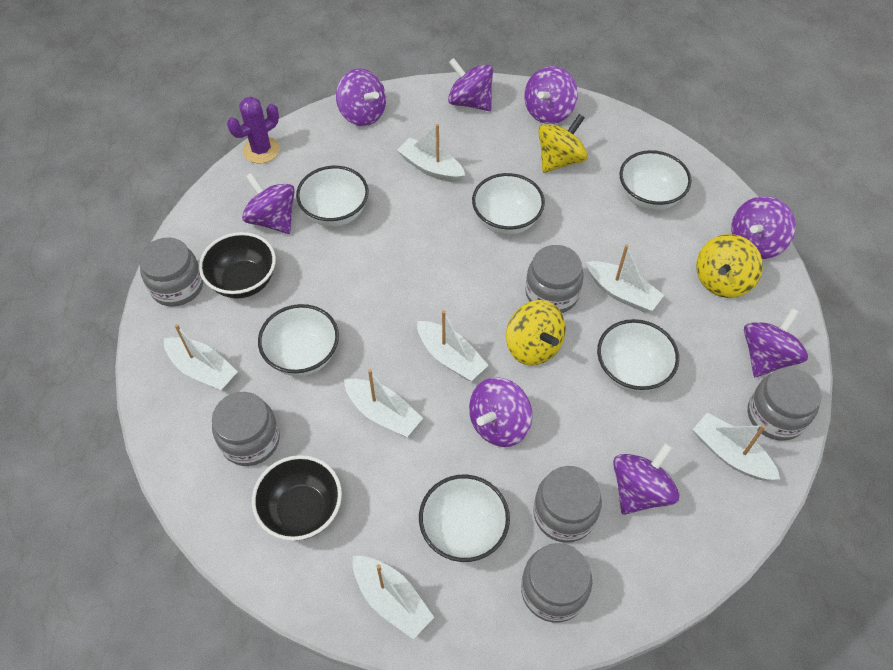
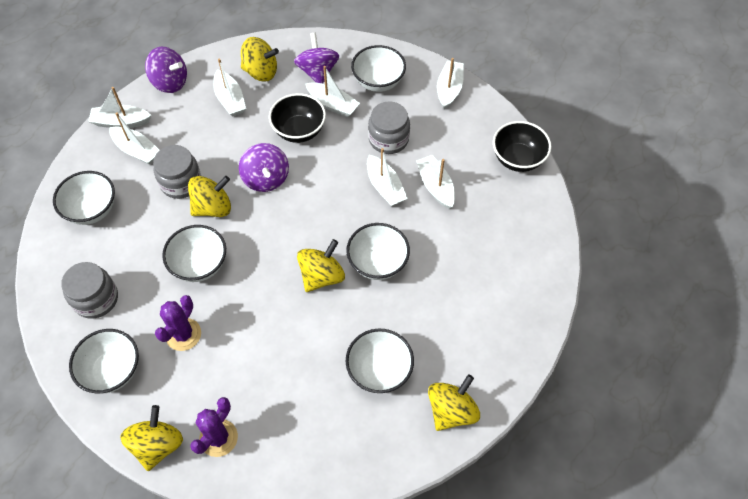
grey jar: [139,237,203,307] [212,392,280,466] [521,543,592,622] [525,245,583,313] [533,466,602,543] [748,367,822,441] = 6 -> [61,262,118,319] [153,145,201,199] [368,101,410,154] = 3
purple cactus: [227,97,280,164] = 1 -> [155,295,201,351] [190,397,238,457] = 2
purple spinning top: [242,173,295,234] [336,69,386,126] [448,58,493,111] [469,377,532,447] [524,66,578,124] [613,443,679,515] [731,196,796,259] [744,308,808,377] = 8 -> [145,47,187,93] [239,143,289,192] [294,33,339,83] = 3
yellow spinning top: [506,300,565,365] [538,114,588,173] [696,234,763,298] = 3 -> [120,405,183,471] [188,176,231,217] [241,37,279,82] [297,239,345,292] [428,374,480,431] = 5

